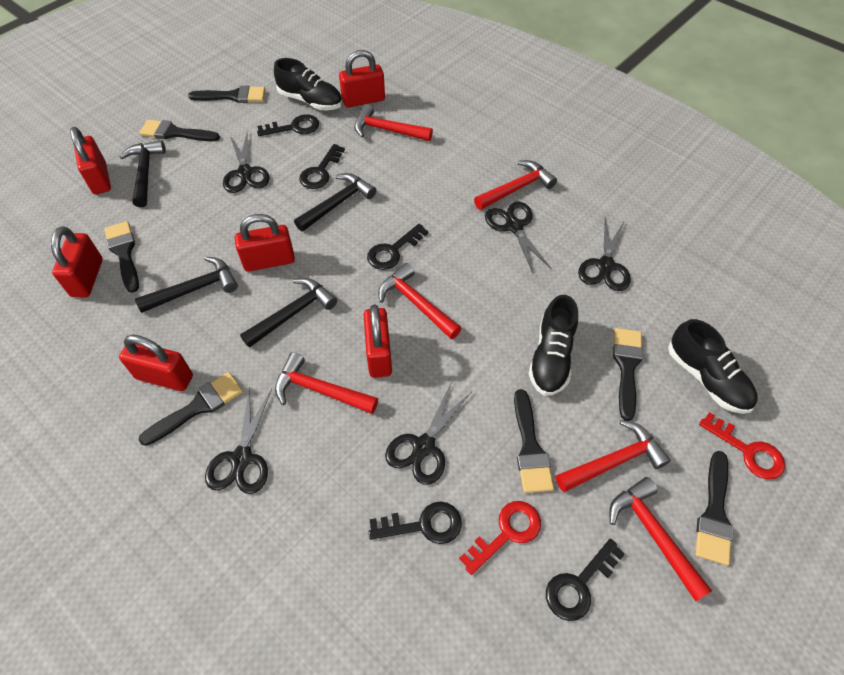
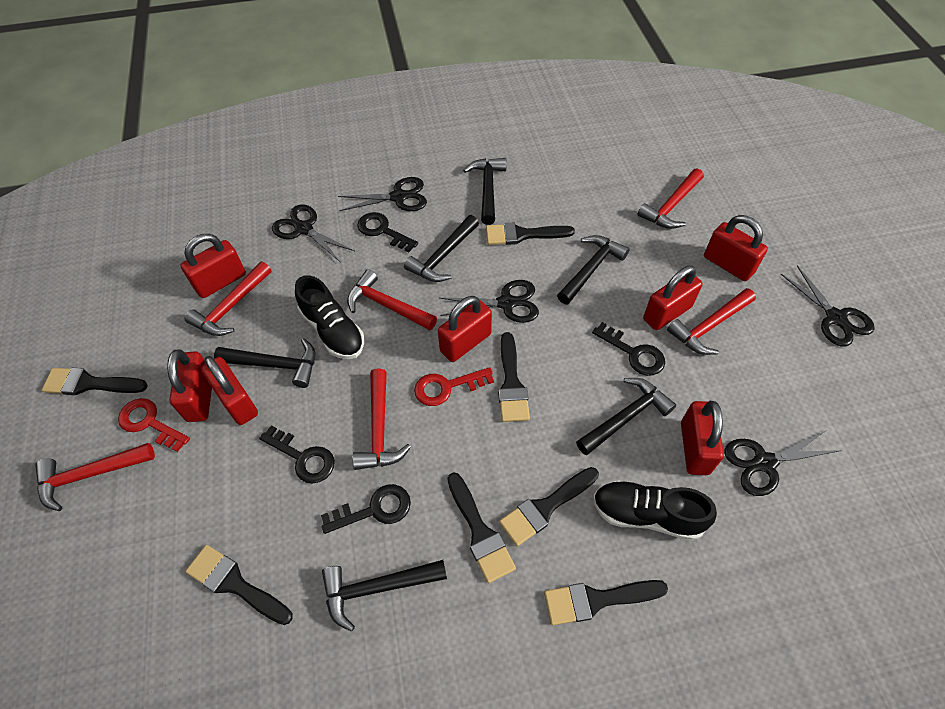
black hammer: [119,140,166,207] [135,257,238,313] [240,278,337,348] [294,173,376,231] = 4 -> [214,338,315,388] [322,560,447,632] [404,215,479,282] [463,158,506,225] [557,235,630,304] [576,378,676,455] = 6
black key: [257,114,319,136] [299,144,345,189] [367,224,428,270] [369,501,462,544] [546,539,625,621] = 5 -> [259,425,335,484] [321,484,411,534] [357,212,418,252] [592,322,665,376] = 4
black shoe: [274,58,342,110] [529,295,578,396] [668,319,758,414] = 3 -> [295,275,364,359] [593,480,717,540] = 2
red padlock: [51,226,103,297] [70,127,111,194] [119,335,193,391] [235,214,295,272] [339,50,385,108] [363,305,392,378] = 6 -> [167,349,212,422] [180,234,246,298] [201,356,258,425] [438,296,492,362] [643,266,703,330] [681,401,724,475] [704,215,768,281] = 7

